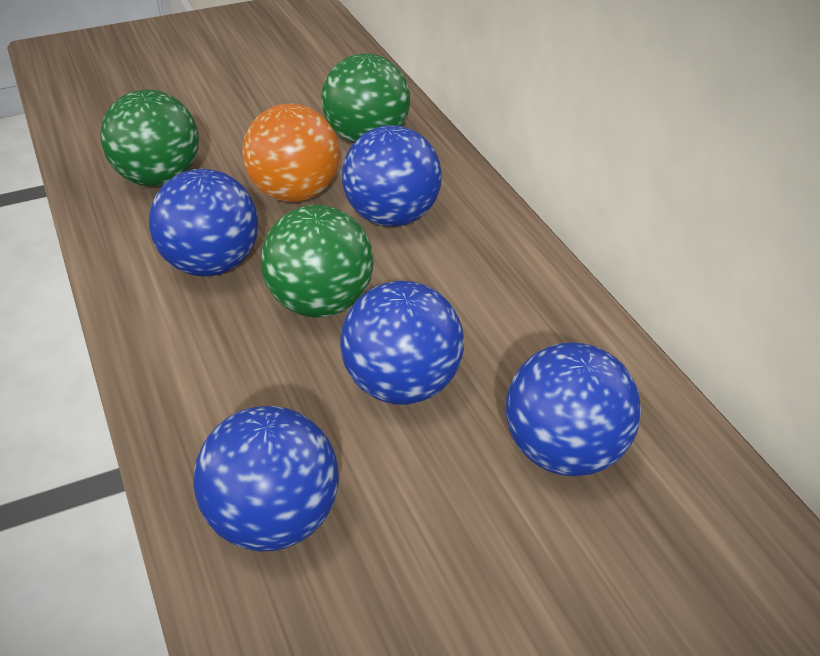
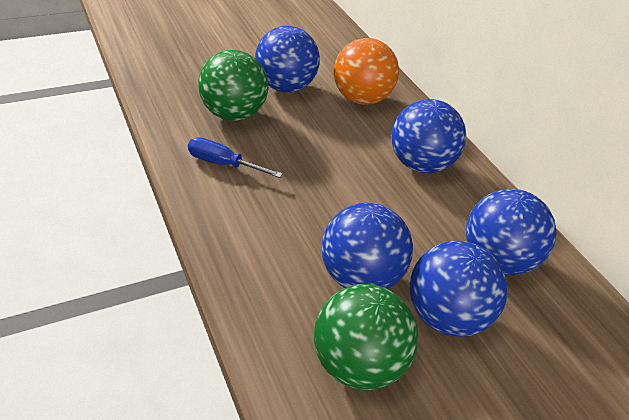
blue screwdriver: none = 0 -> [188,137,283,178] = 1
green ball: [100,90,199,186] [261,205,374,318] [321,53,410,143] = 3 -> [198,50,268,121] [314,284,418,390] = 2

